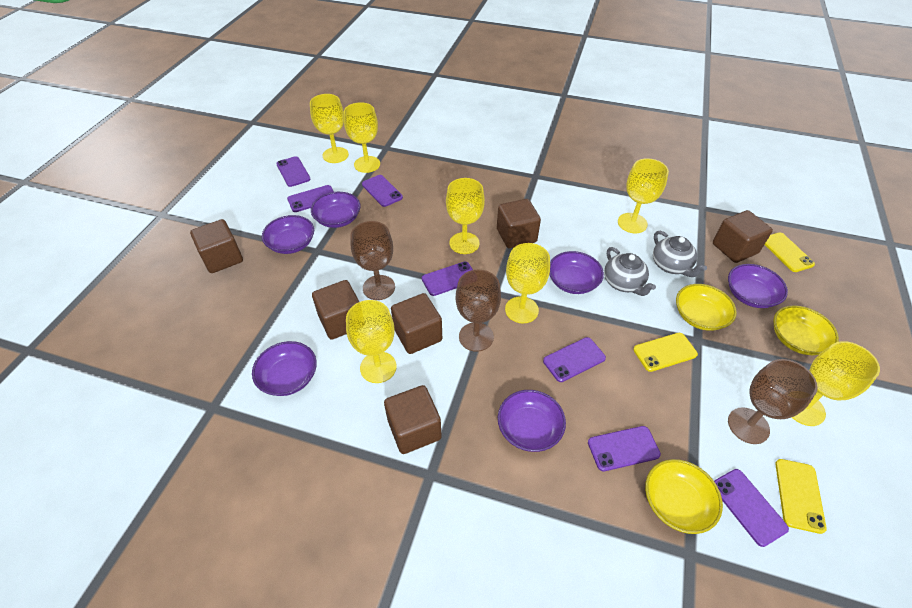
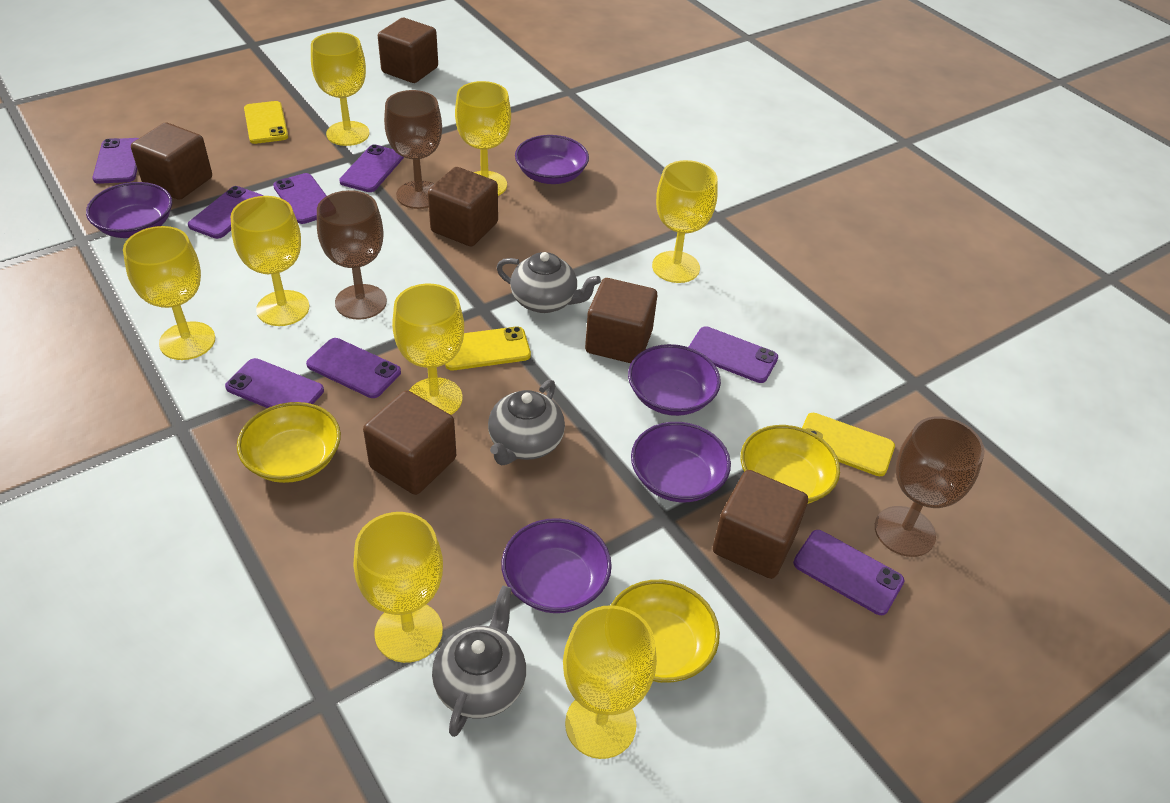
grey teapot: [604,247,656,296] [653,231,707,277] = 2 -> [432,585,526,737] [488,380,565,465] [496,252,601,313] = 3
purple bowl: [252,341,317,396] [262,215,314,254] [311,192,361,228] [498,390,566,452] [549,251,604,294] [728,264,788,308] = 6 -> [86,182,172,238] [501,518,612,613] [515,135,589,184] [628,344,721,416] [631,422,731,502] = 5
purple phone: [276,156,311,187] [287,185,334,212] [362,175,403,207] [422,262,473,296] [543,337,606,382] [588,426,661,471] [714,469,789,547] = 7 -> [92,138,139,184] [188,186,264,239] [225,358,324,408] [273,173,327,224] [306,338,401,398] [339,144,404,192] [689,326,778,383] [793,530,905,615] = 8
yellow goblet: [310,94,349,163] [344,102,380,173] [346,300,397,383] [446,178,485,254] [505,243,550,323] [618,158,669,233] [791,341,880,426] = 7 -> [123,226,215,360] [231,196,309,326] [311,32,370,146] [354,512,443,663] [392,284,464,415] [455,81,511,196] [563,605,657,759] [652,160,718,283] = 8

